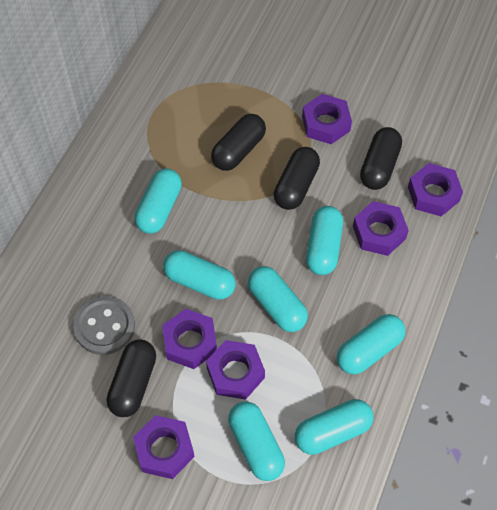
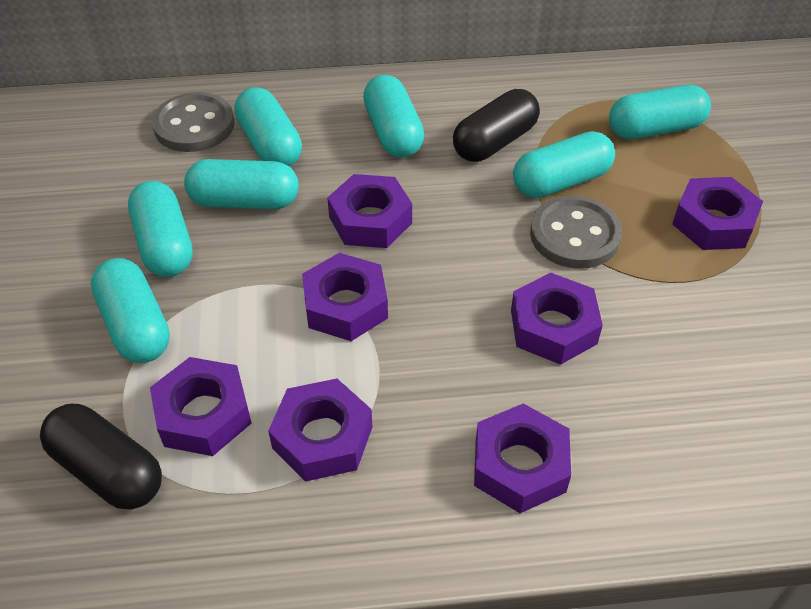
black capsule: [107,340,156,417] [211,114,266,171] [274,147,320,210] [360,127,402,190] = 4 -> [40,404,162,510] [453,89,540,162] = 2
grey button: [73,296,135,355] = 1 -> [152,92,235,152] [530,196,622,269] = 2
purple nut: [133,415,194,479] [162,309,217,369] [206,340,265,400] [302,94,352,144] [353,201,409,256] [408,163,463,216] = 6 -> [150,357,252,456] [268,379,372,482] [302,253,388,341] [327,174,412,248] [474,403,571,513] [511,272,603,365] [672,177,763,250] = 7

